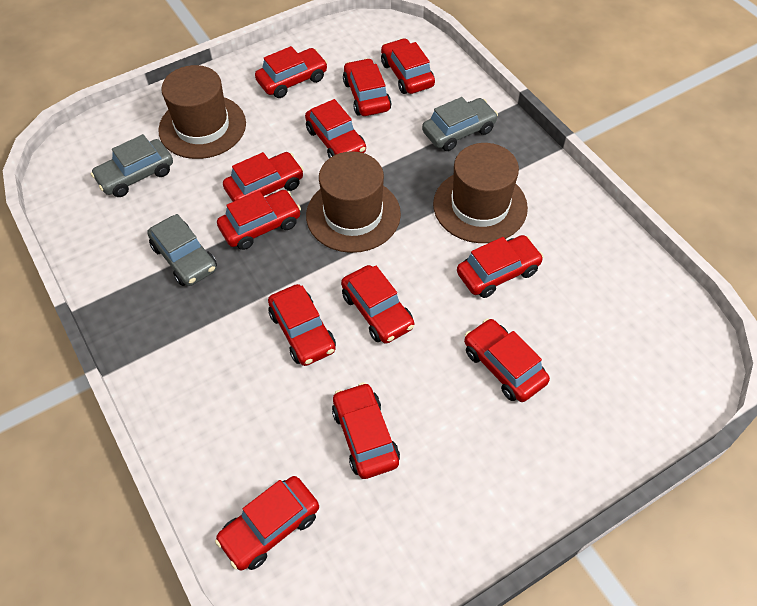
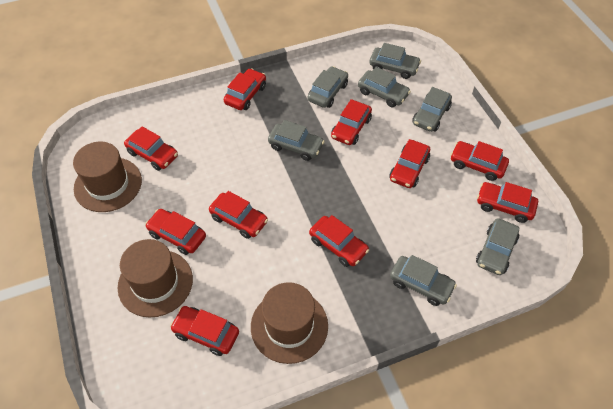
grey car: [91,134,173,197] [147,214,217,286] [422,97,498,151] = 3 -> [268,120,325,161] [308,66,348,108] [358,67,411,107] [369,43,421,79] [390,255,457,306] [412,87,452,132] [476,218,519,275] = 7
red car: [215,476,319,571] [217,190,301,250] [223,152,304,202] [255,46,328,98] [268,284,336,366] [305,99,366,158] [332,382,400,479] [341,265,414,343] [343,58,391,116] [381,38,435,94] [457,235,544,298] [464,318,550,402] = 12 -> [124,126,178,171] [145,209,206,255] [170,306,239,356] [209,191,268,239] [224,68,266,110] [309,215,369,267] [331,99,372,145] [389,139,430,188] [450,141,509,181] [477,182,538,223] = 10

